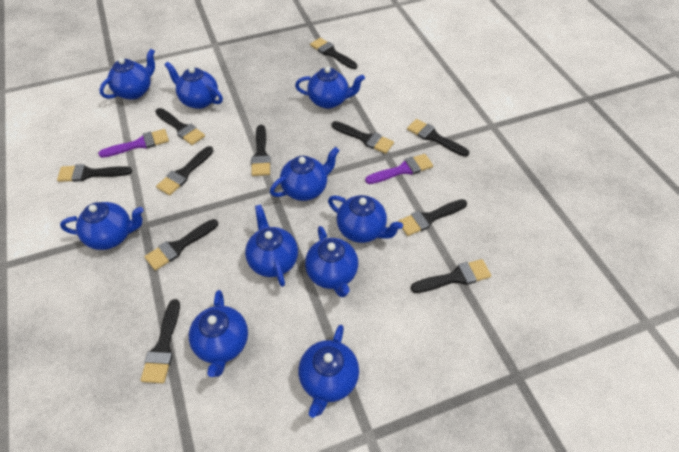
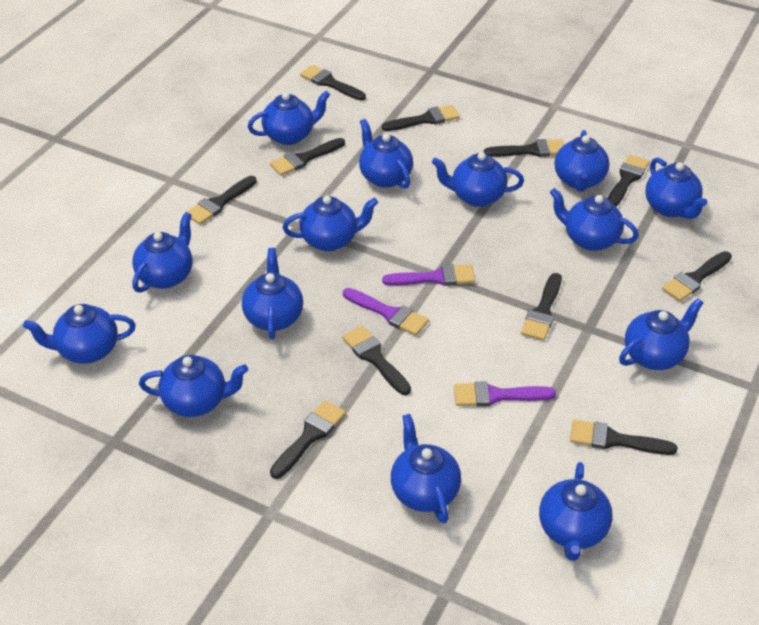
blue teapot: [60,202,144,250] [99,49,155,100] [164,62,223,109] [189,290,248,377] [245,204,298,287] [270,147,340,201] [295,67,365,109] [298,325,359,418] [305,226,358,297] [328,195,403,243] = 10 -> [23,304,136,364] [132,212,193,293] [139,355,248,417] [242,248,303,339] [248,91,330,145] [283,196,378,251] [359,119,413,189] [391,414,461,523] [432,152,524,207] [539,462,613,561] [550,188,639,251] [554,130,609,192] [619,298,704,370] [645,157,707,219] = 14
purple brush: [98,129,169,158] [365,154,433,184] = 2 -> [343,288,429,336] [382,264,475,286] [454,381,556,407] = 3

